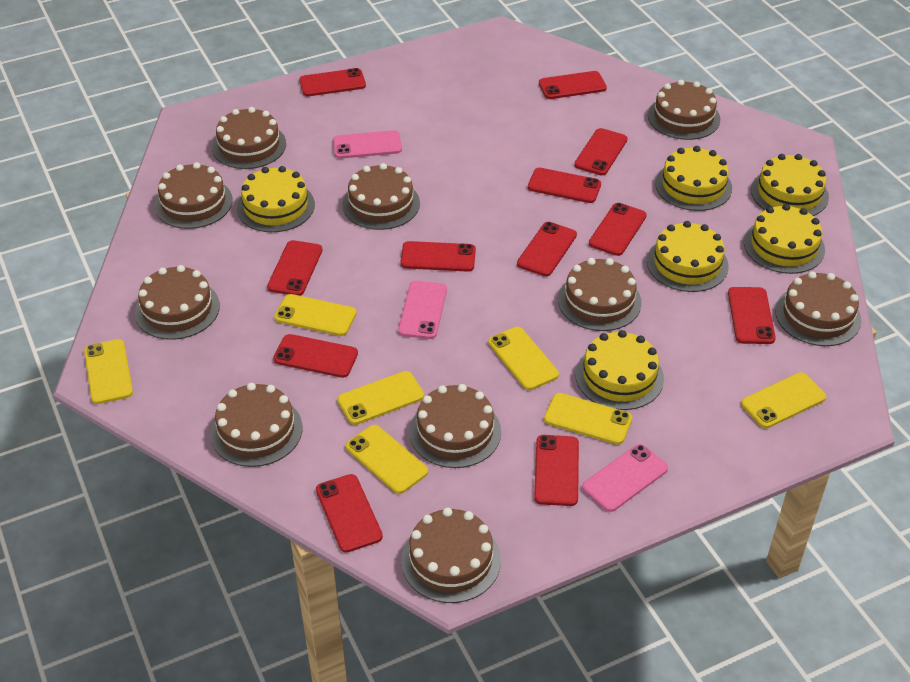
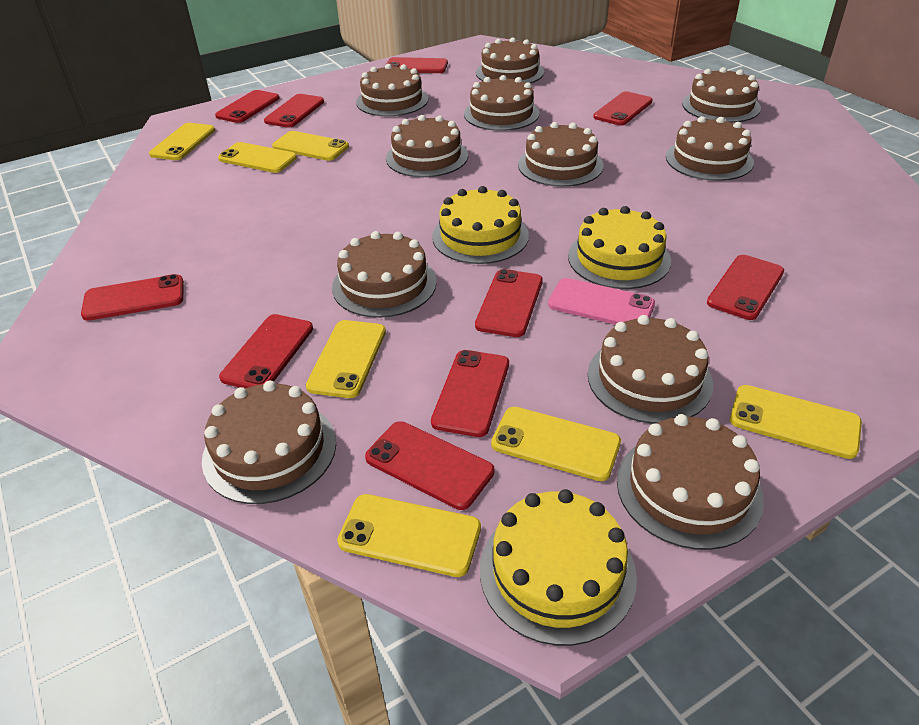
brown cake: [135,265,220,340] [154,162,233,229] [210,383,302,467] [212,107,286,169] [342,163,420,230] [401,508,501,603] [409,384,501,468] [558,258,642,331] [648,80,720,140] [775,271,861,346] = 10 -> [202,381,336,504] [332,231,437,318] [356,64,428,116] [386,115,468,177] [464,75,539,131] [476,37,544,83] [518,122,604,187] [588,315,713,424] [617,414,764,550] [666,116,754,181] [682,67,761,123] = 11
pink phone: [333,130,402,159] [398,281,447,339] [582,444,668,512] = 3 -> [548,278,655,325] = 1
red phone: [267,240,323,296] [273,334,358,378] [299,68,366,96] [316,474,383,553] [400,241,476,272] [517,222,577,276] [528,168,601,203] [534,435,579,506] [539,71,607,99] [574,128,627,175] [589,203,647,256] [728,287,776,344] = 12 -> [81,274,184,321] [215,90,279,123] [219,314,313,388] [264,94,324,128] [365,421,494,510] [387,57,448,73] [431,350,509,437] [475,269,543,337] [593,91,653,126] [707,255,784,320] = 10
yellow cake: [237,166,315,232] [575,330,664,410] [647,221,729,292] [655,146,732,211] [744,204,825,274] [751,154,829,216] = 6 -> [432,186,529,264] [480,489,637,646] [568,206,671,289] = 3

